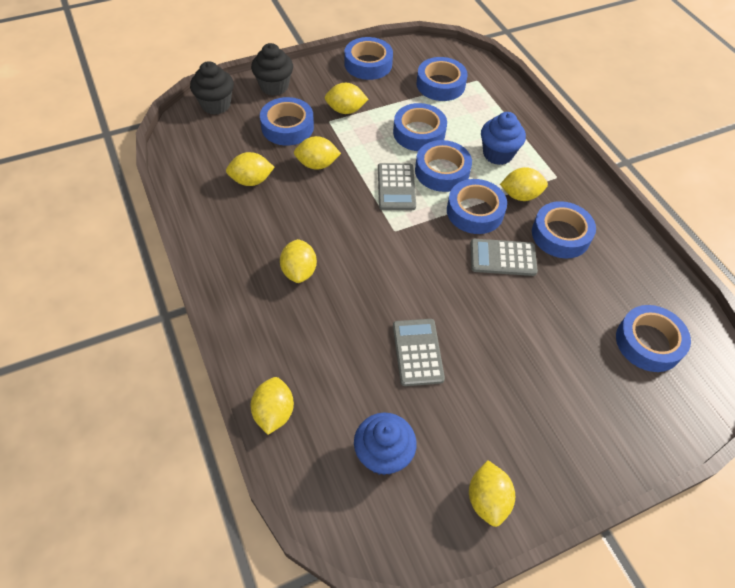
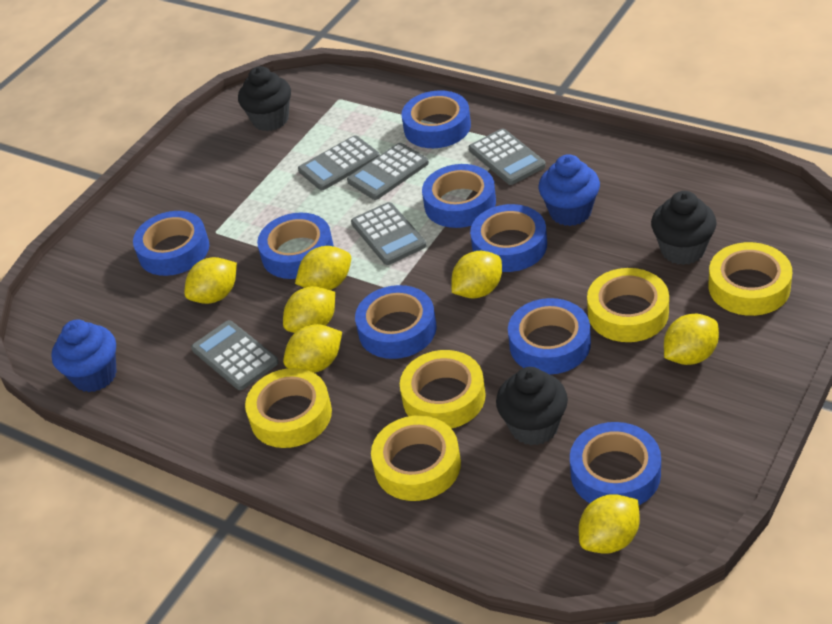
black cupcake: [190,61,234,115] [251,43,293,96] = 2 -> [238,66,291,131] [496,367,568,445] [651,191,717,265] = 3
grey calculator: [378,163,416,210] [393,319,445,386] [470,239,538,276] = 3 -> [191,320,279,390] [298,135,380,190] [347,143,429,200] [351,202,427,265] [469,128,546,185] = 5
yellow tape: none = 0 -> [245,368,332,448] [371,415,461,501] [400,350,486,429] [587,268,669,342] [708,242,792,316] = 5

